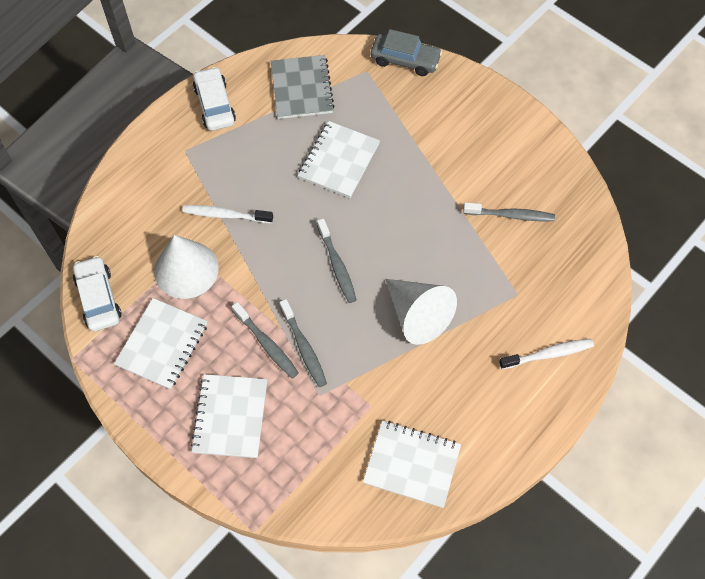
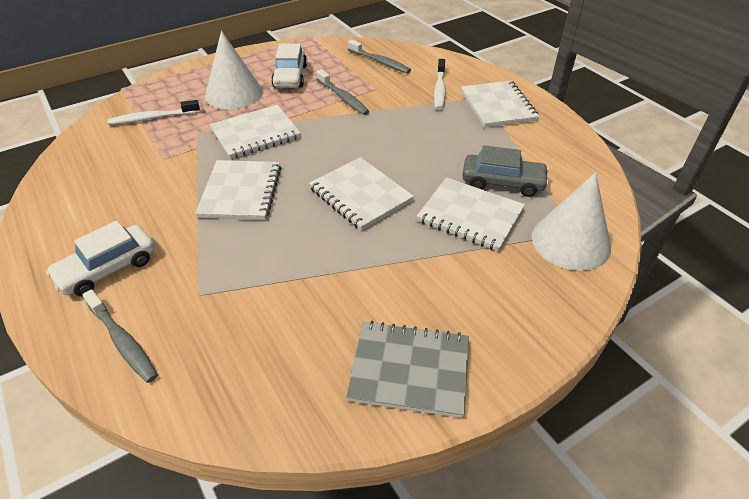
grey toothbrush: [232,302,299,379] [280,299,327,387] [317,218,356,303] [463,202,555,221] = 4 -> [82,289,158,383] [316,69,370,115] [348,40,411,73] = 3
white notebook: [114,298,208,390] [190,374,267,458] [298,121,380,198] [363,420,461,508] = 4 -> [195,160,281,220] [209,105,301,159] [309,157,414,231] [417,177,525,251] [461,81,539,128] = 5

